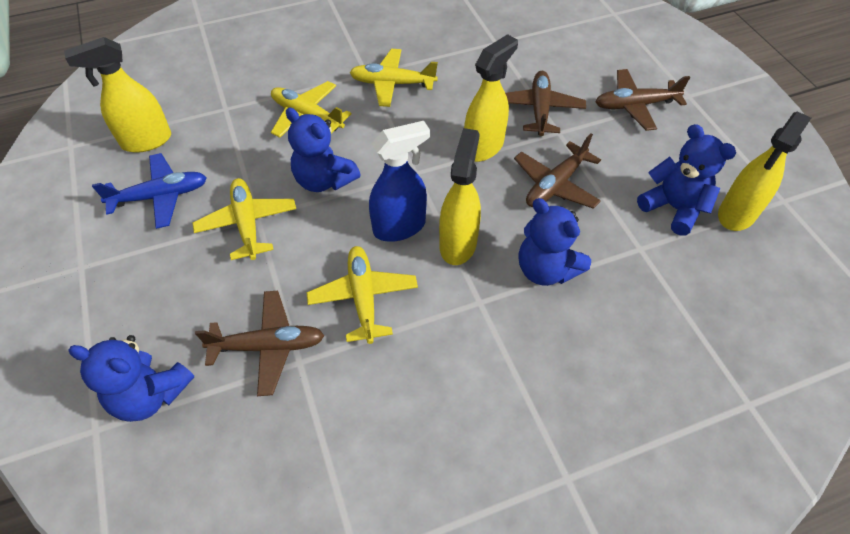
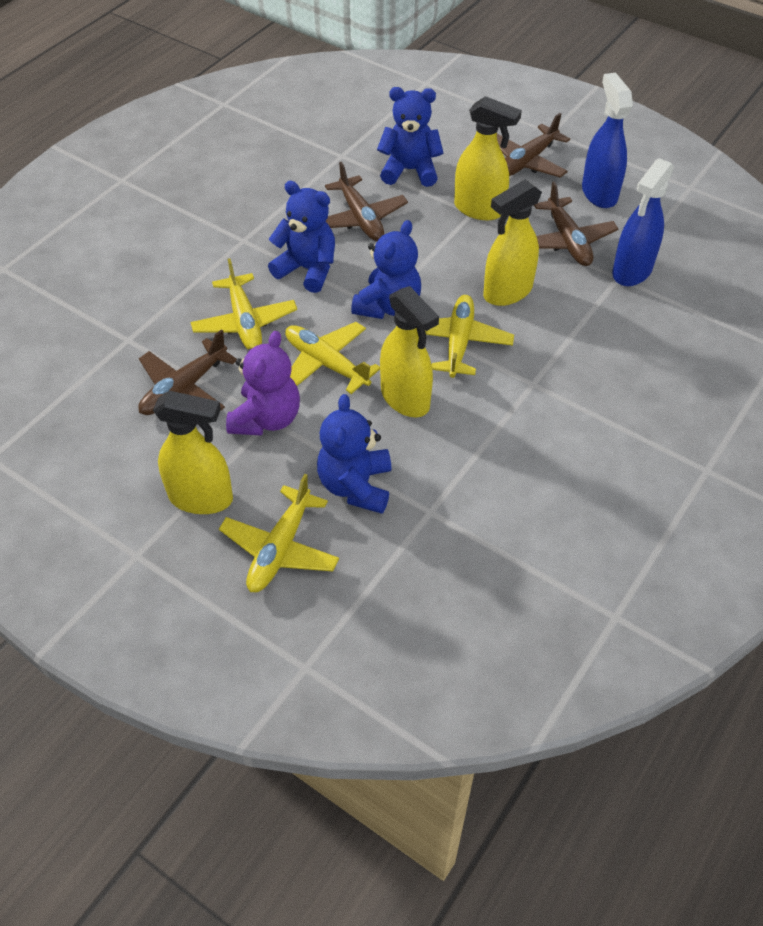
blue plane: [92,153,207,229] = 1 -> none = 0
blue spray bottle: [369,121,430,242] = 1 -> [582,73,633,208] [612,158,674,286] = 2
purple teddy bear: none = 0 -> [226,331,300,436] = 1

